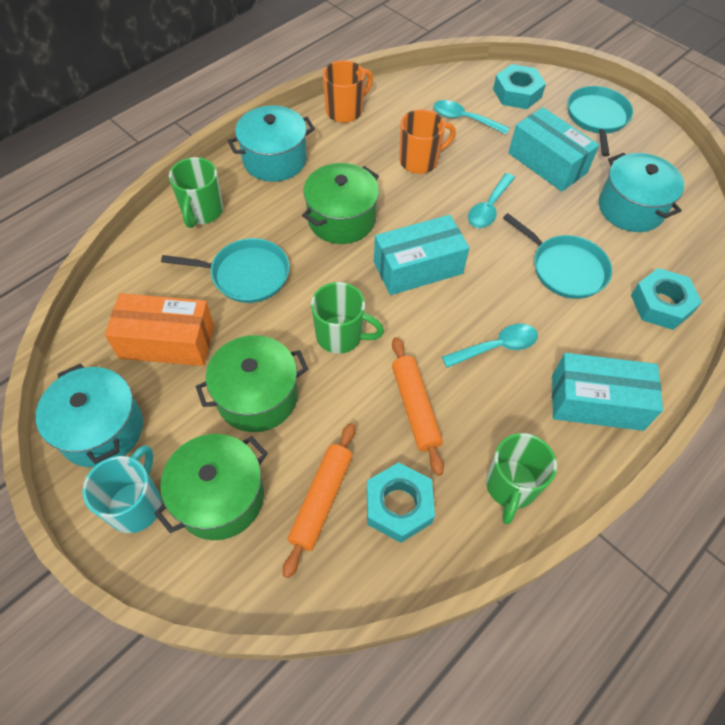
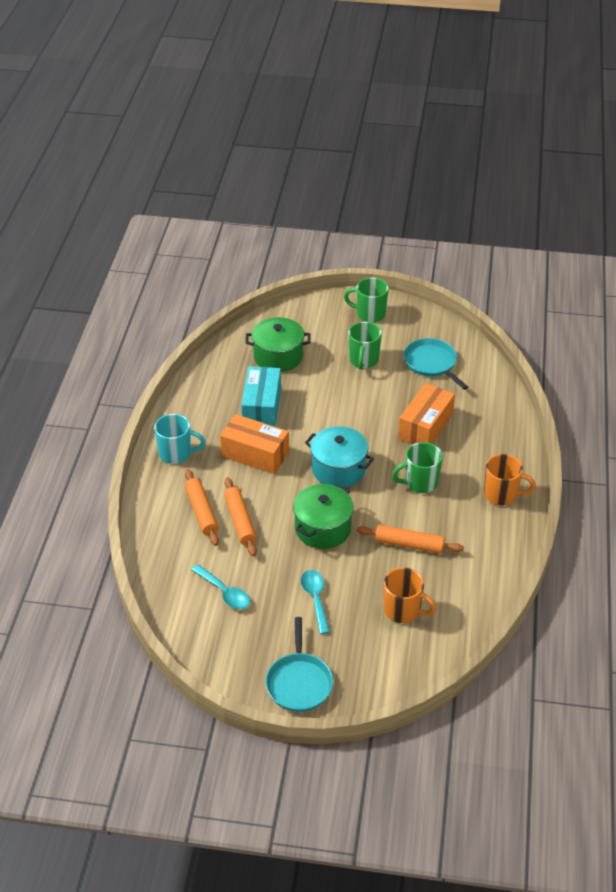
green pot: [154,434,268,540] [196,335,308,432] [302,163,379,244] = 3 -> [245,317,311,372] [293,484,354,549] = 2
orange box: [105,293,214,366] = 1 -> [220,414,289,474] [398,383,455,444] = 2
orange rolling pin: [283,423,355,578] [392,337,444,476] = 2 -> [185,469,219,546] [224,478,257,556] [357,525,464,554] = 3
turquoise box: [374,215,469,295] [509,107,599,191] [552,353,663,431] = 3 -> [241,366,281,427] = 1
turquoise nut: [367,462,435,543] [493,64,546,109] [631,268,702,330] = 3 -> none = 0
turquoise pan: [161,238,290,303] [503,213,612,299] [568,86,633,156] = 3 -> [266,617,333,712] [404,338,468,390] = 2
turquoise pot: [36,364,143,467] [228,105,315,182] [599,153,684,232] = 3 -> [305,426,374,487] = 1
turquoise spoon: [433,100,510,135] [442,324,538,368] [468,173,515,228] = 3 -> [191,564,250,609] [301,570,330,634] = 2

